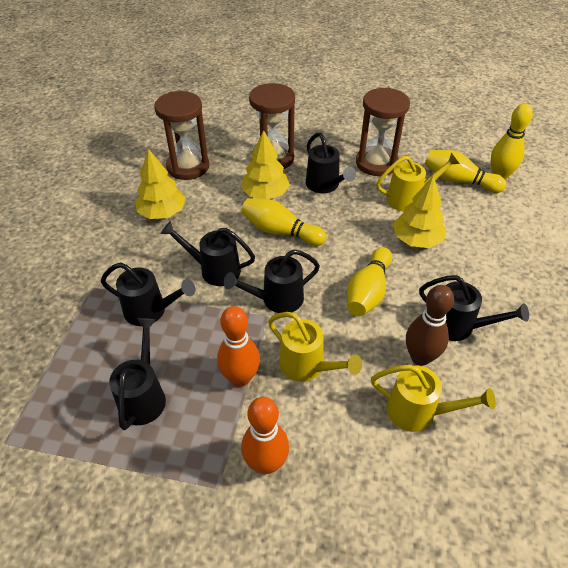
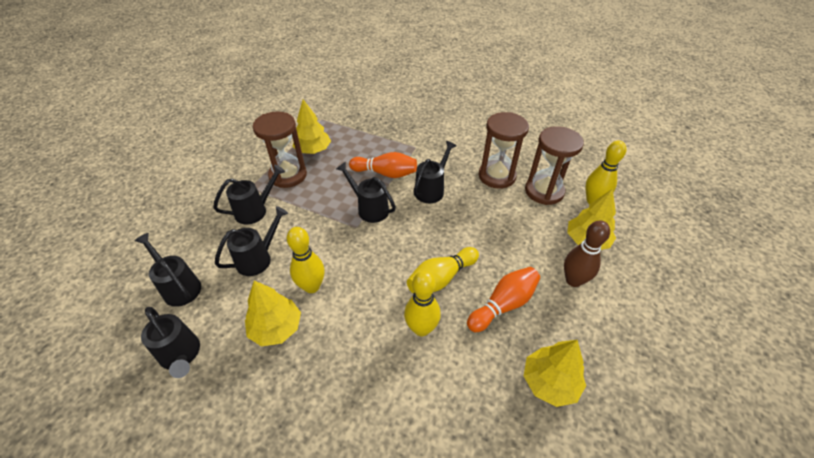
yellow tree: [135,149,186,219] [241,130,290,199] [393,175,446,248] = 3 -> [245,281,301,347] [293,99,331,154] [524,340,586,407] [567,189,616,250] = 4
yellow watering can: [268,312,362,382] [371,365,496,432] [376,153,460,211] = 3 -> none = 0

